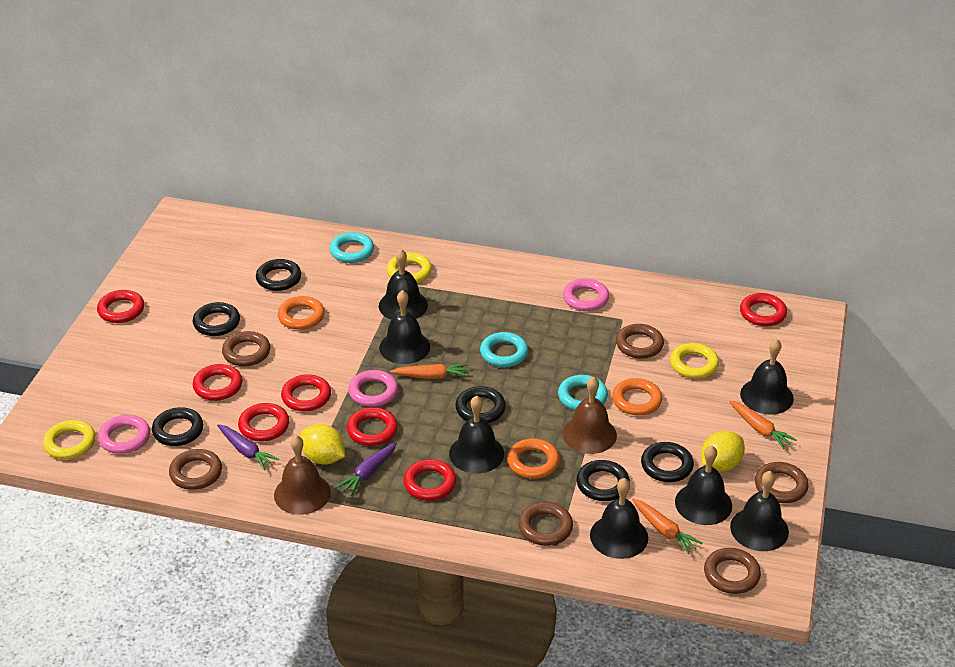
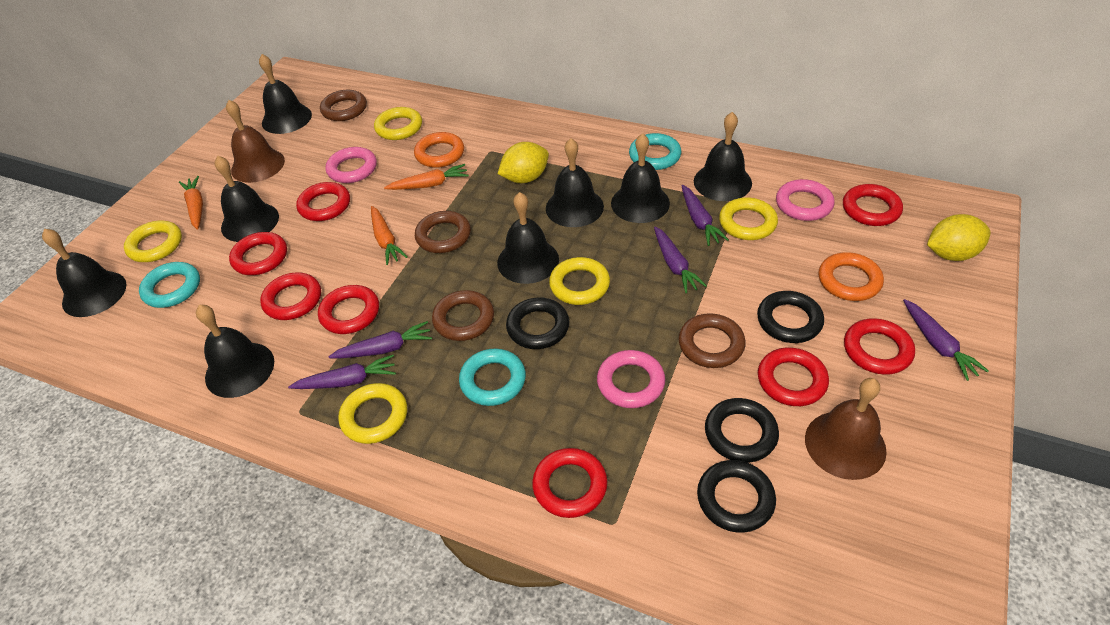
black bell: [379,249,428,320] [379,290,430,364] [449,395,504,474] [590,478,648,559] [675,445,732,525] [730,471,789,551] [740,339,794,415] = 7 -> [42,229,126,317] [196,305,274,398] [214,156,279,242] [259,54,312,134] [497,192,559,284] [546,138,604,227] [611,133,670,223] [694,112,752,201] = 8
black ring: [152,407,203,446] [193,302,240,336] [256,259,301,291] [455,386,506,423] [577,460,630,501] [641,442,694,482] = 6 -> [506,298,569,349] [697,460,776,533] [705,398,779,463] [757,291,824,343] = 4
brown ring: [169,449,222,490] [222,331,270,366] [518,502,573,546] [616,324,664,359] [704,548,761,594] [755,462,808,503] = 6 -> [320,90,367,121] [415,211,471,253] [432,290,494,341] [678,313,746,368] = 4
orange ring: [278,296,325,330] [507,438,559,479] [612,378,662,416] = 3 -> [414,132,464,168] [819,252,884,301] = 2
purple carrot: [217,424,279,470] [336,442,397,496] = 2 -> [288,355,396,389] [328,321,432,358] [654,227,707,293] [682,185,729,246] [903,299,989,381] = 5
red ring: [97,290,144,323] [193,364,242,401] [238,403,289,442] [281,374,331,412] [347,407,398,446] [403,459,456,501] [740,293,787,326] = 7 -> [229,232,287,275] [260,273,321,320] [296,182,350,221] [318,285,379,334] [532,448,608,518] [758,347,829,406] [843,184,903,226] [844,318,915,375] = 8
yellow ring: [43,420,96,459] [387,253,432,283] [670,343,719,379] = 3 -> [124,221,182,262] [338,383,407,444] [374,107,422,140] [549,257,610,305] [719,197,778,240] = 5

